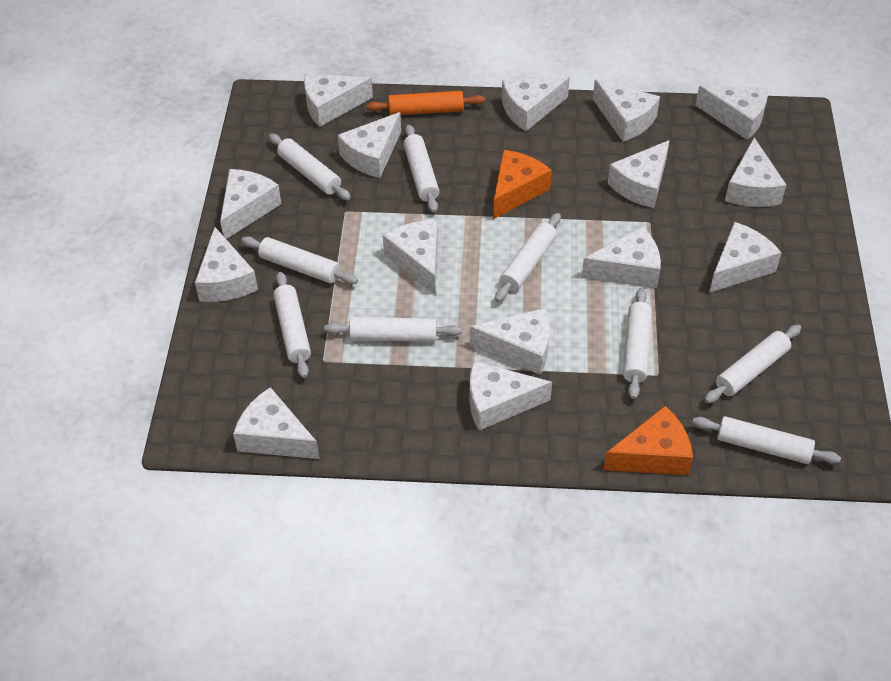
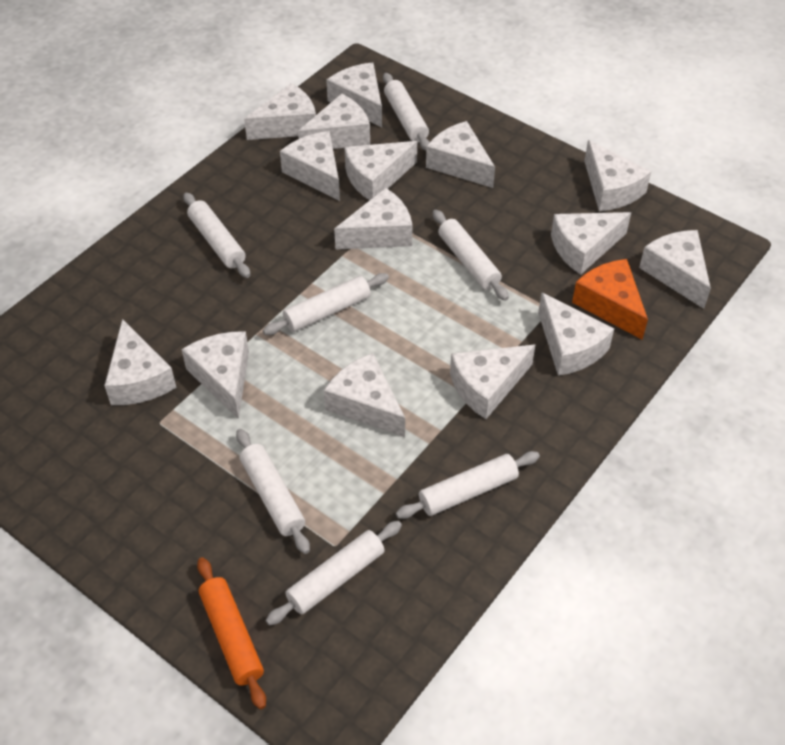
orange cheese: [493,150,552,219] [604,406,693,475] = 2 -> [572,259,648,340] = 1
white rolling pin: [241,236,358,284] [269,134,351,200] [273,272,311,378] [324,317,462,342] [403,125,440,213] [495,213,561,302] [623,288,652,399] [692,416,841,464] [704,325,801,403] = 9 -> [183,192,250,278] [236,429,310,554] [263,273,389,335] [266,521,402,626] [383,73,430,151] [396,451,540,519] [433,210,509,301] = 7

